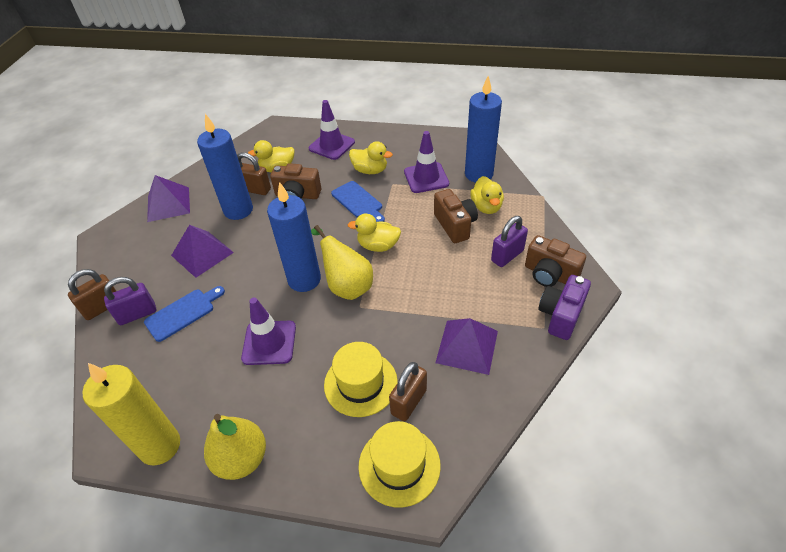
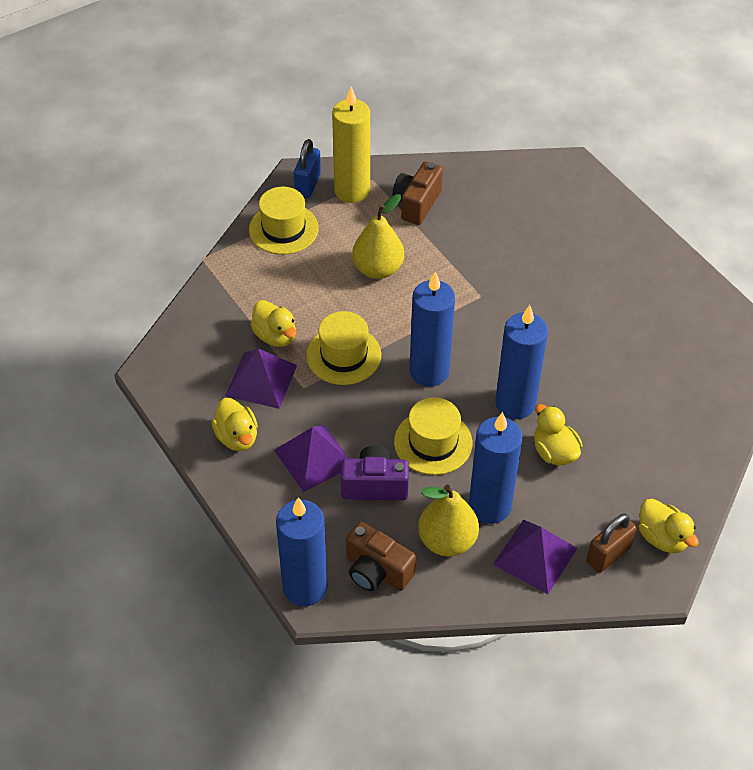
blue candle: [197,114,253,220] [267,182,321,292] [465,76,502,183] = 3 -> [276,497,327,606] [410,272,455,387] [469,412,522,524] [495,305,548,419] = 4
blue cutting board: [144,286,225,342] [331,181,385,222] = 2 -> none = 0
blue padlock: none = 0 -> [294,139,321,198] = 1
brown camera: [270,163,321,199] [434,189,478,243] [525,235,586,287] = 3 -> [346,522,416,591] [392,161,443,225] = 2
brown padlock: [68,269,116,320] [237,152,271,195] [389,362,427,421] = 3 -> [586,513,637,573] = 1
purple padlock: [104,277,156,325] [491,216,528,267] = 2 -> none = 0
purple traffic cone: [241,298,296,365] [309,100,355,160] [404,131,449,193] = 3 -> none = 0
yellow hat: [324,342,398,417] [358,421,441,507] = 2 -> [249,187,318,255] [307,311,381,385] [394,397,472,475] = 3

